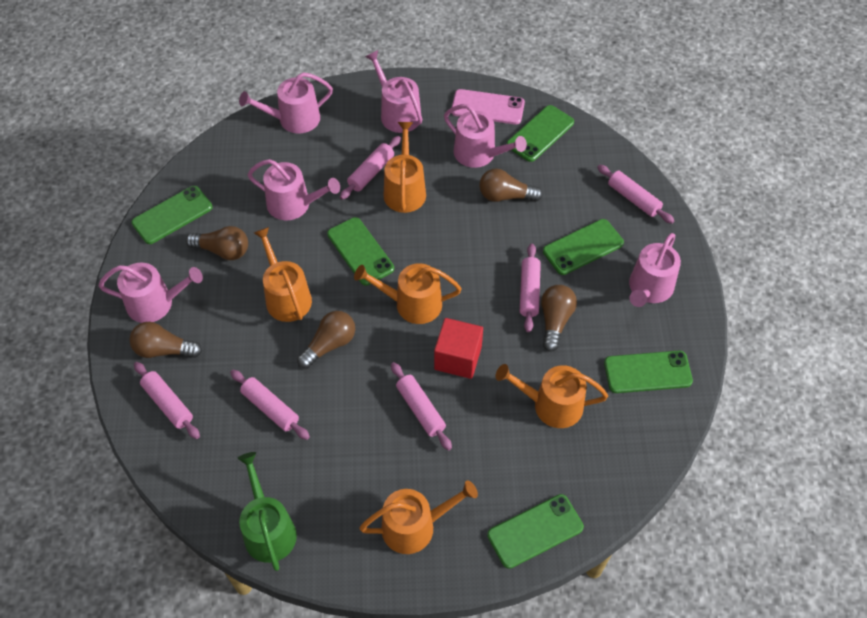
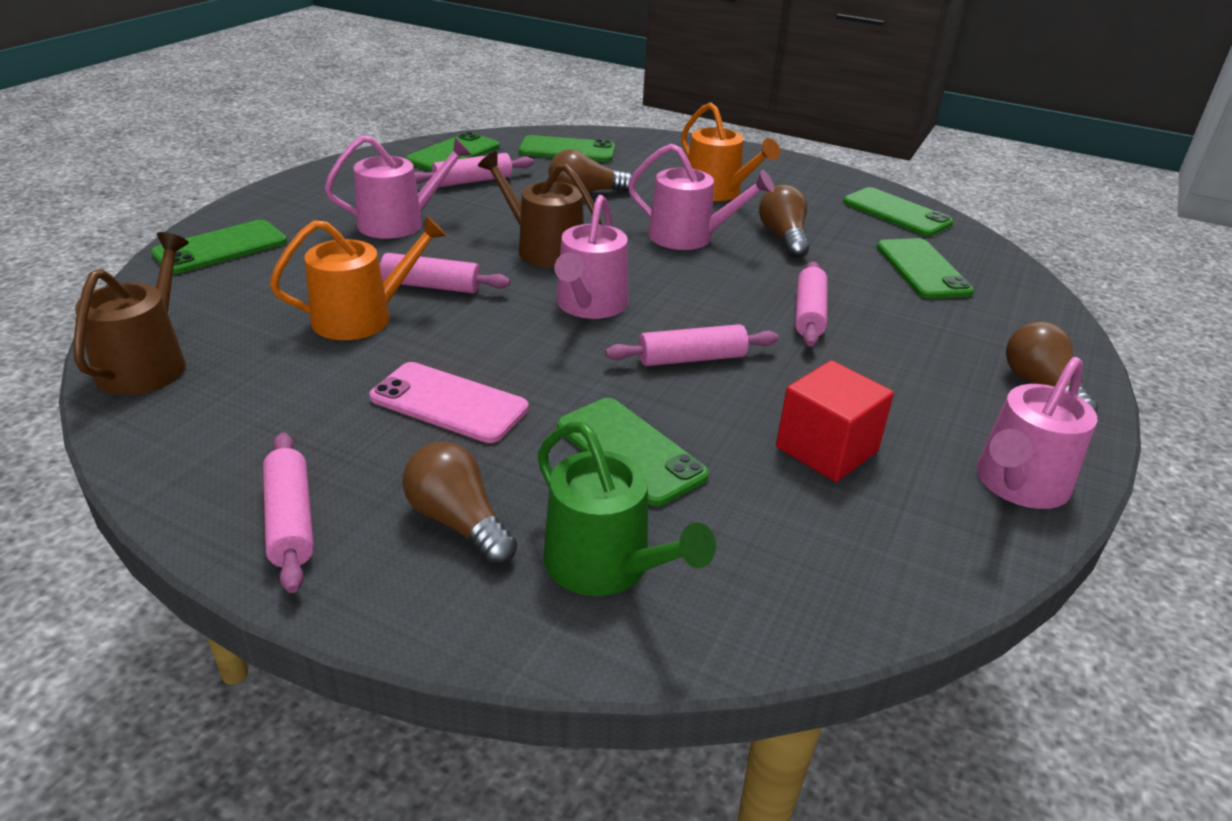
brown light bulb: [129,322,202,358] [186,226,248,260] [297,311,355,369] [479,168,543,202] [541,285,577,352] = 5 -> [402,442,517,566] [548,149,632,192] [759,185,809,258] [1006,321,1098,412] = 4
brown watering can: none = 0 -> [73,232,189,395] [478,151,602,268] = 2
orange watering can: [254,227,312,322] [354,263,462,324] [360,480,478,554] [384,122,426,213] [496,364,608,428] = 5 -> [269,215,447,340] [681,103,780,201] = 2
pink rolling pin: [134,362,200,439] [230,370,310,440] [340,136,401,200] [391,362,452,450] [520,244,541,332] [597,165,675,224] = 6 -> [263,433,314,593] [379,253,510,293] [414,153,534,187] [605,324,779,366] [795,262,827,347] = 5
pink watering can: [99,262,203,323] [239,72,333,133] [247,159,340,220] [365,50,422,133] [444,104,527,168] [629,233,681,307] = 6 -> [324,135,472,239] [554,195,628,319] [628,143,774,250] [976,357,1097,509] = 4

